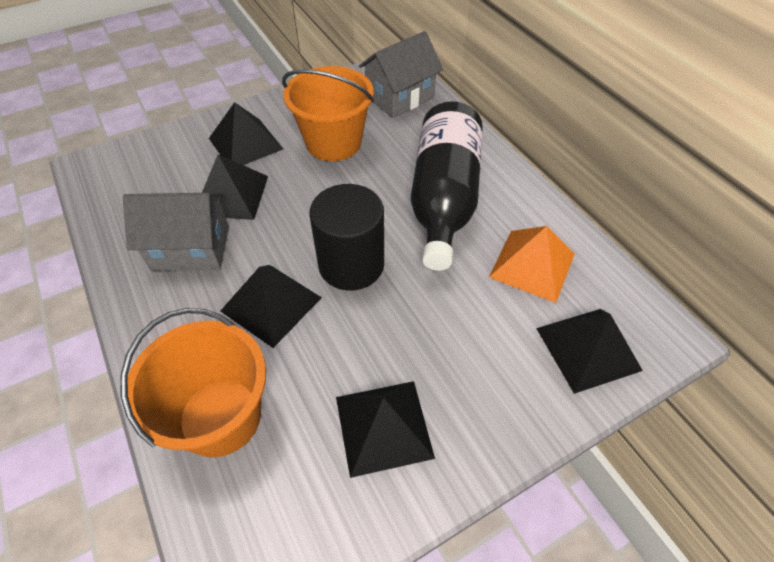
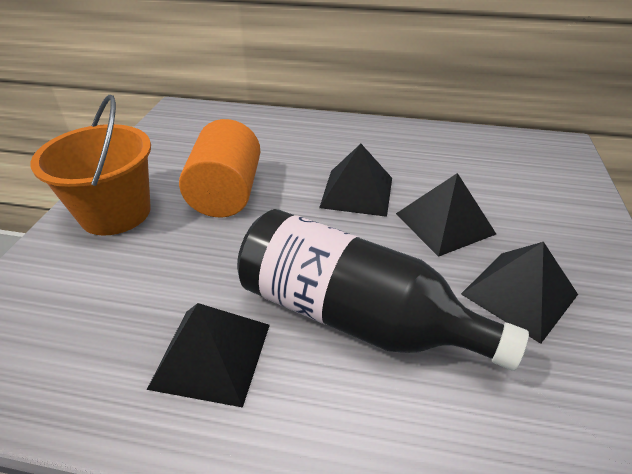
black cylinder: [309,184,384,291] = 1 -> none = 0
black pyramid: [202,155,268,220] [209,102,283,165] [221,265,322,348] [336,381,435,478] [536,309,643,394] = 5 -> [147,303,270,407] [319,144,392,217] [396,173,496,257] [461,242,578,344] = 4
grey house: [123,192,229,271] [359,31,443,118] = 2 -> none = 0
orange bucket: [121,308,266,457] [282,66,374,161] = 2 -> [30,95,151,235] = 1
orange cylinder: none = 0 -> [179,119,260,217] = 1
orange pyramid: [489,226,575,303] = 1 -> none = 0

